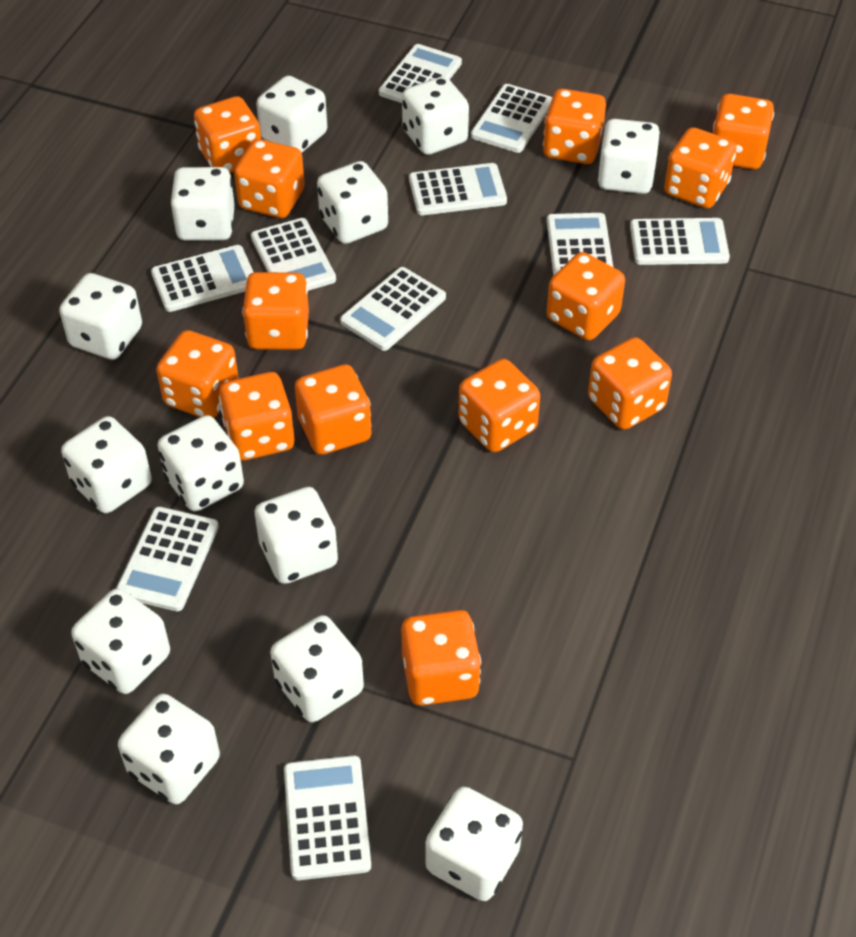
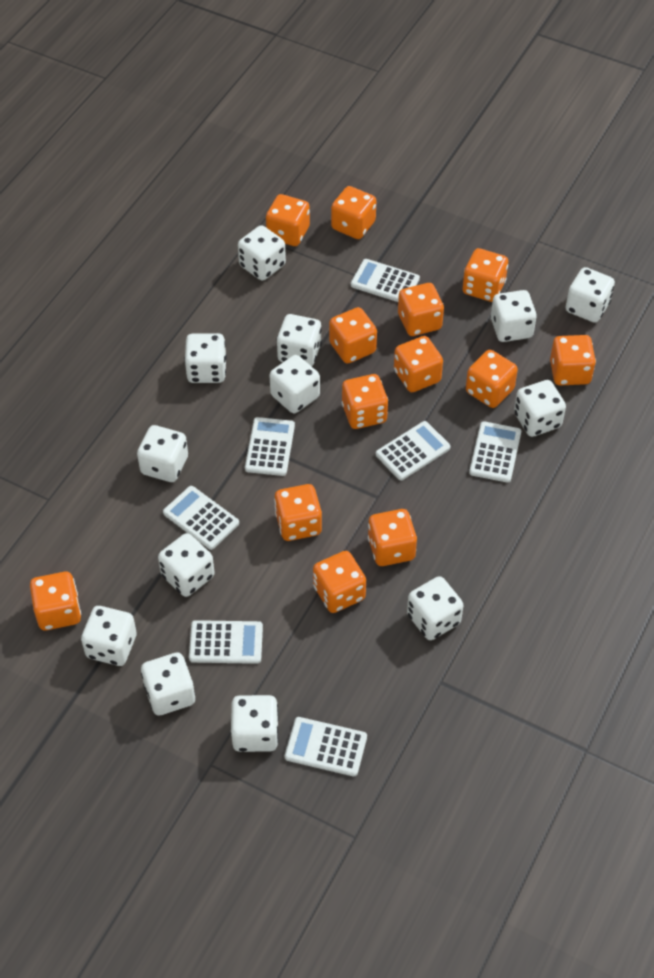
white calculator: [116,507,219,611] [151,245,254,312] [251,218,336,291] [284,755,371,880] [340,267,446,351] [379,44,462,103] [409,163,507,215] [471,84,552,153] [547,213,613,276] [630,218,730,265] = 10 -> [163,486,239,550] [189,620,263,664] [245,417,295,476] [285,717,367,776] [351,259,420,302] [376,421,450,480] [469,421,521,483] = 7

